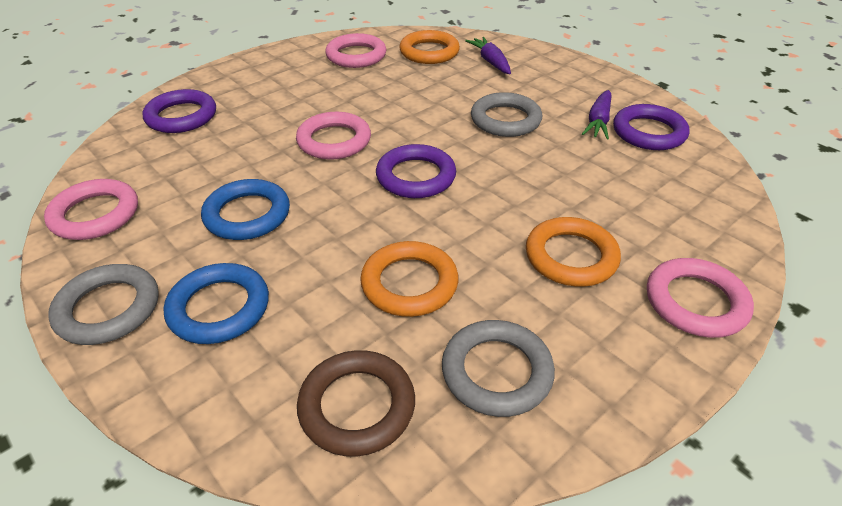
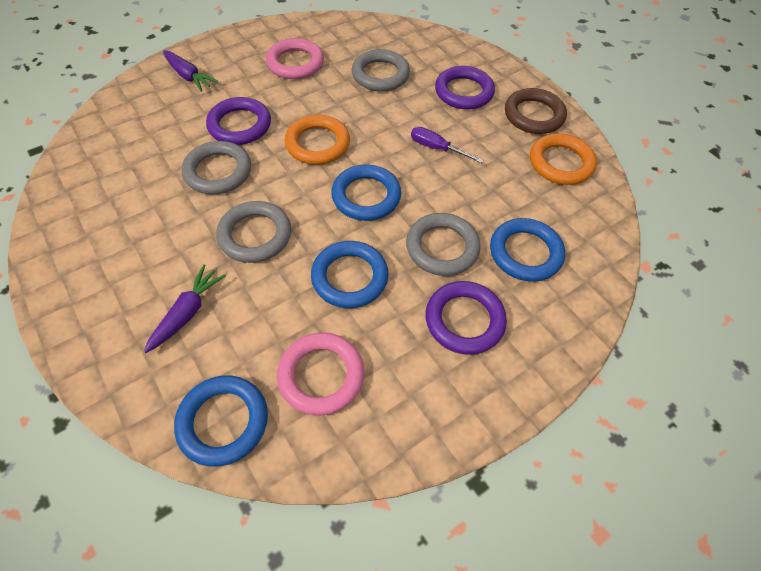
blue ring: [164,263,269,344] [201,179,290,240] = 2 -> [174,375,268,467] [311,241,389,308] [331,165,401,221] [490,218,565,282] = 4
grey ring: [48,264,159,345] [442,320,555,417] [471,92,542,137] = 3 -> [182,141,251,194] [216,201,291,263] [352,49,410,92] [406,213,481,276] = 4
orange ring: [360,241,458,317] [399,30,460,64] [526,217,621,287] = 3 -> [285,115,350,165] [530,133,597,185] = 2
pink ring: [44,179,138,240] [296,112,371,160] [325,33,386,68] [647,258,754,338] = 4 -> [266,38,324,79] [277,333,364,416] = 2
purple screwdriver: none = 0 -> [411,127,483,163] = 1

